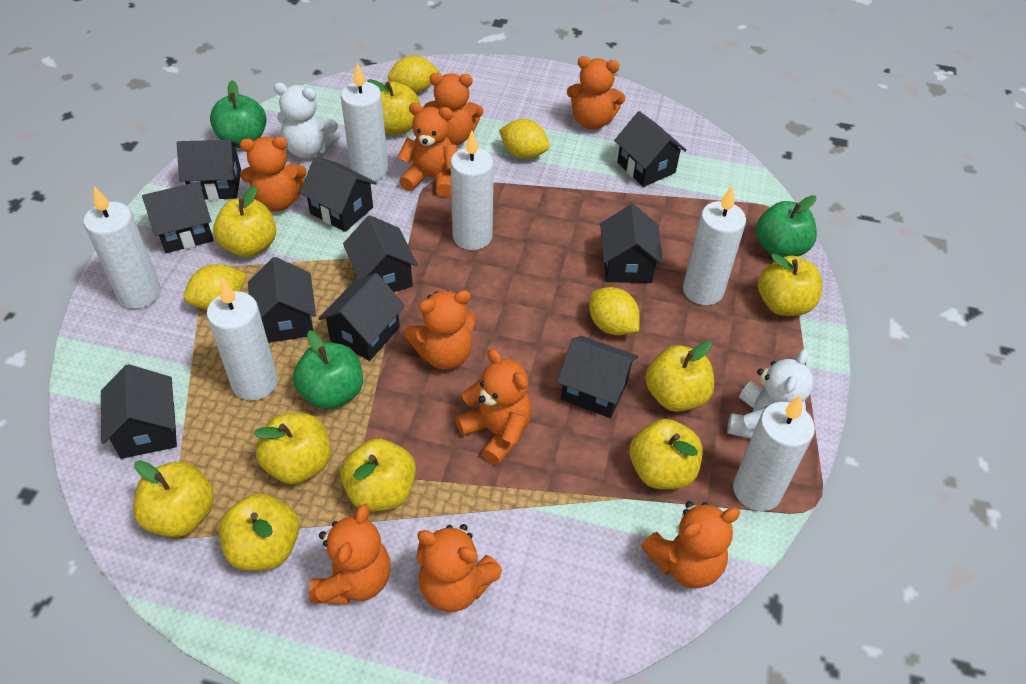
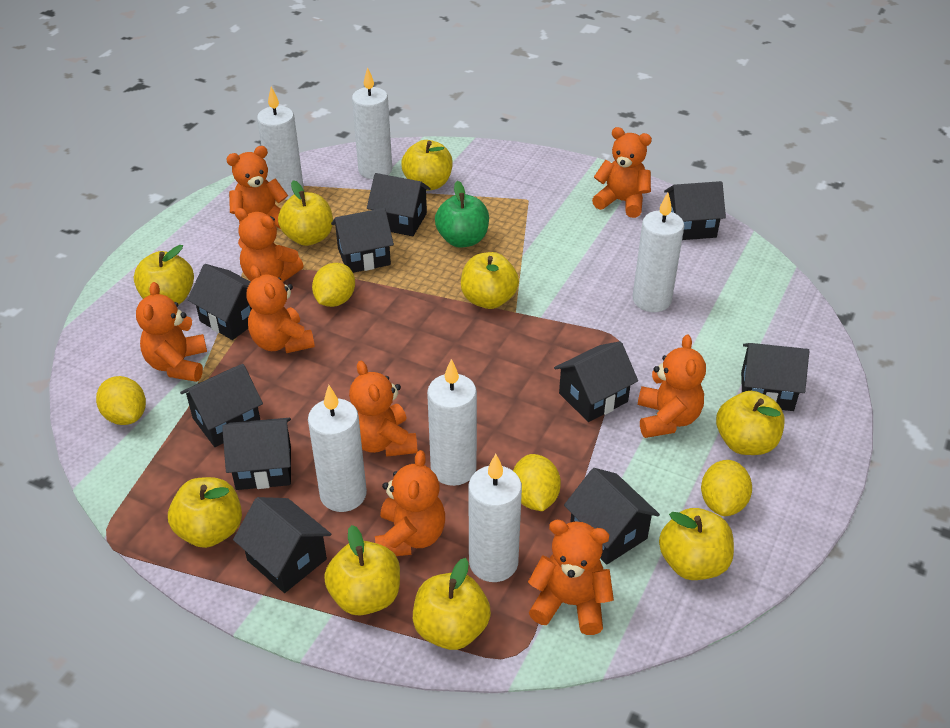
green apple: [210,80,267,148] [293,330,363,409] [756,195,817,257] = 3 -> [435,181,489,248] = 1
white teddy bear: [274,82,340,158] [727,349,814,439] = 2 -> none = 0

